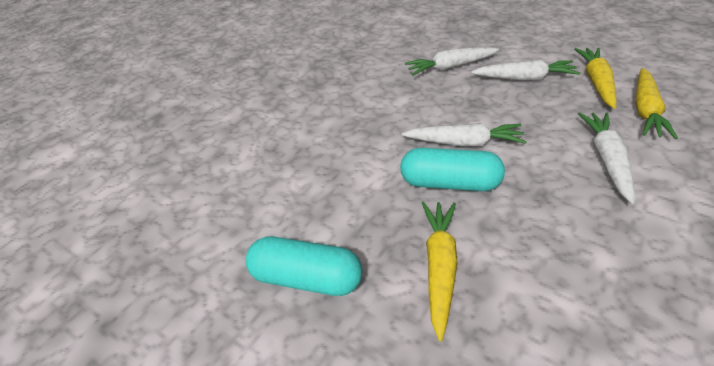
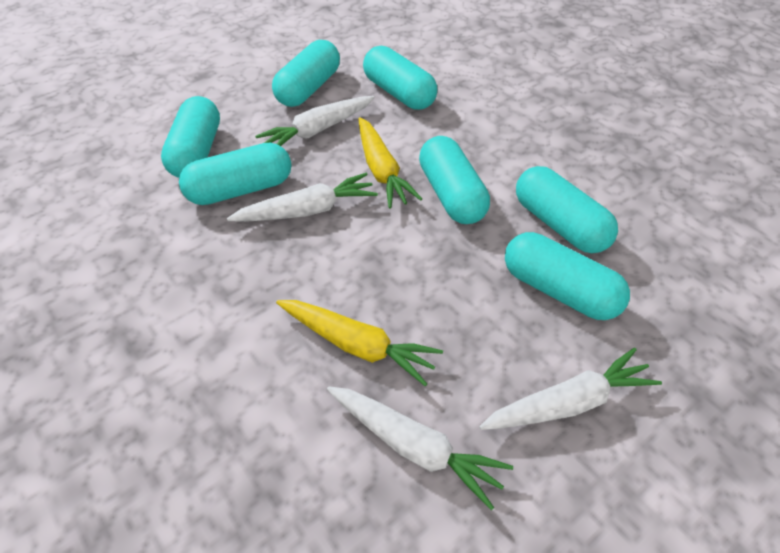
turquoise capsule: [246,236,362,296] [400,148,505,191] = 2 -> [161,96,220,178] [179,143,291,205] [272,40,340,107] [363,46,437,110] [419,136,490,224] [505,232,630,320] [516,166,618,253] = 7
yellow carrot: [422,201,457,341] [574,48,616,109] [635,68,678,139] = 3 -> [276,300,443,386] [359,117,422,209] = 2

